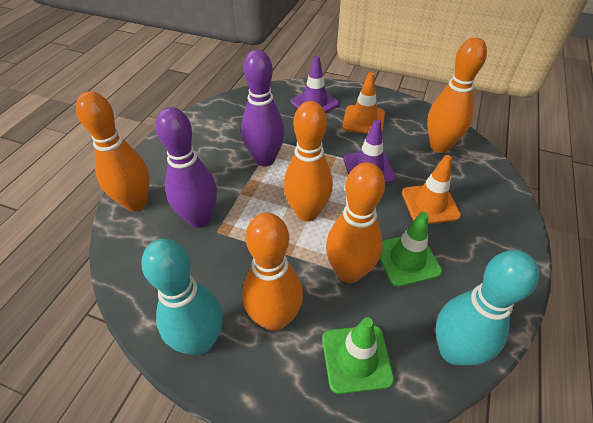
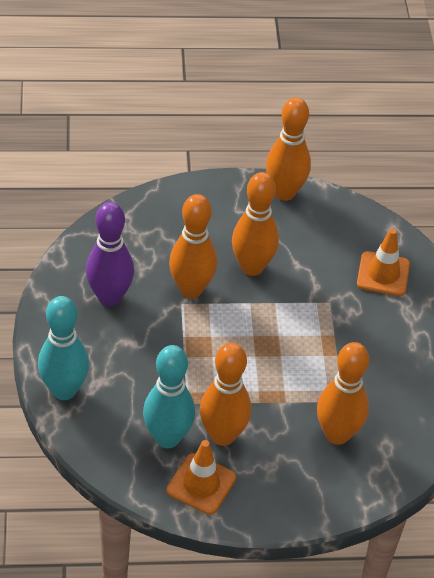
green traffic cone: [322,317,394,394] [380,212,442,287] = 2 -> none = 0
purple bowling pin: [156,107,217,228] [241,49,285,166] = 2 -> [86,202,134,306] = 1
purple traffic cone: [291,56,339,113] [344,119,396,183] = 2 -> none = 0

